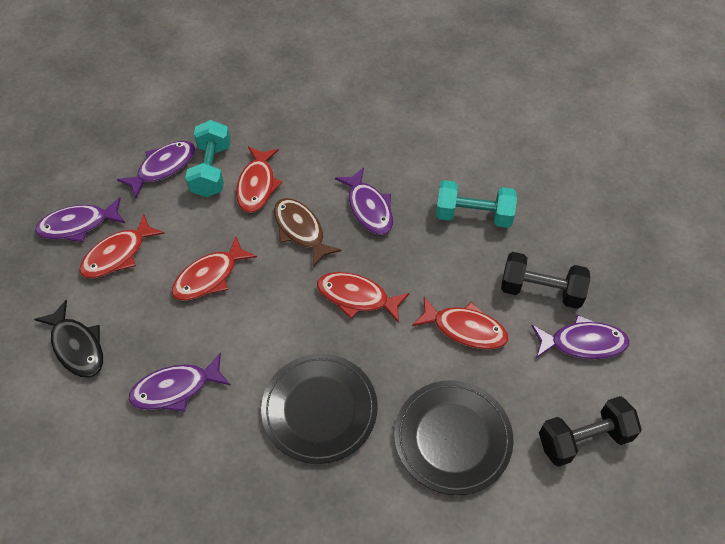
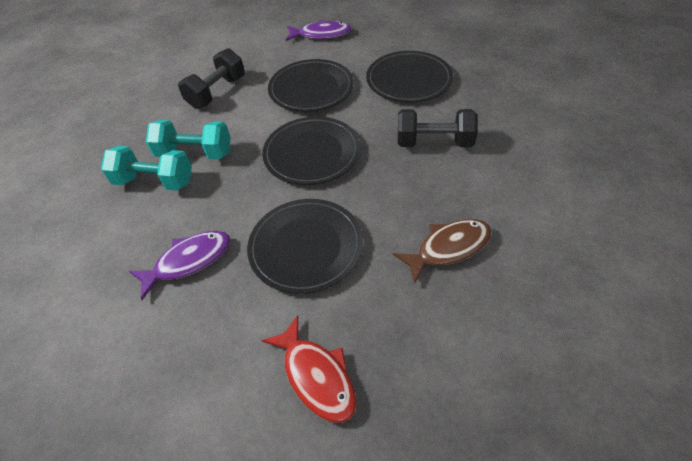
black fish: [34,300,103,378] = 1 -> none = 0
black plate: [261,354,378,464] [394,380,513,495] = 2 -> [247,199,363,294] [262,117,361,185] [268,59,354,112] [366,51,453,103] = 4
purple fish: [35,197,125,242] [117,141,195,198] [128,352,230,412] [335,167,393,235] [532,315,630,359] = 5 -> [129,231,230,300] [286,20,352,41] = 2
red fish: [79,214,165,278] [171,237,257,301] [236,147,282,213] [317,272,410,323] [412,297,508,349] = 5 -> [261,315,357,423] = 1

